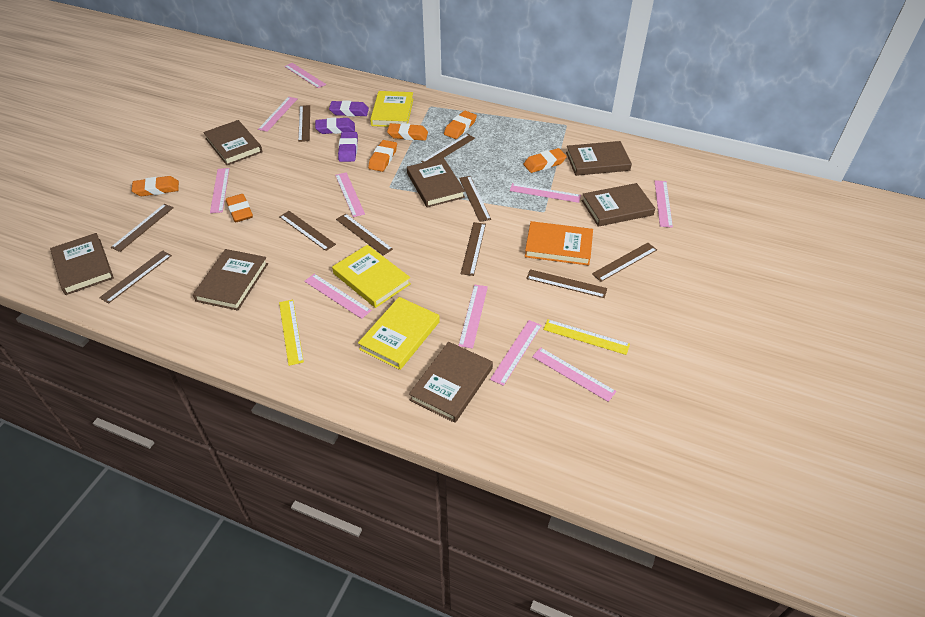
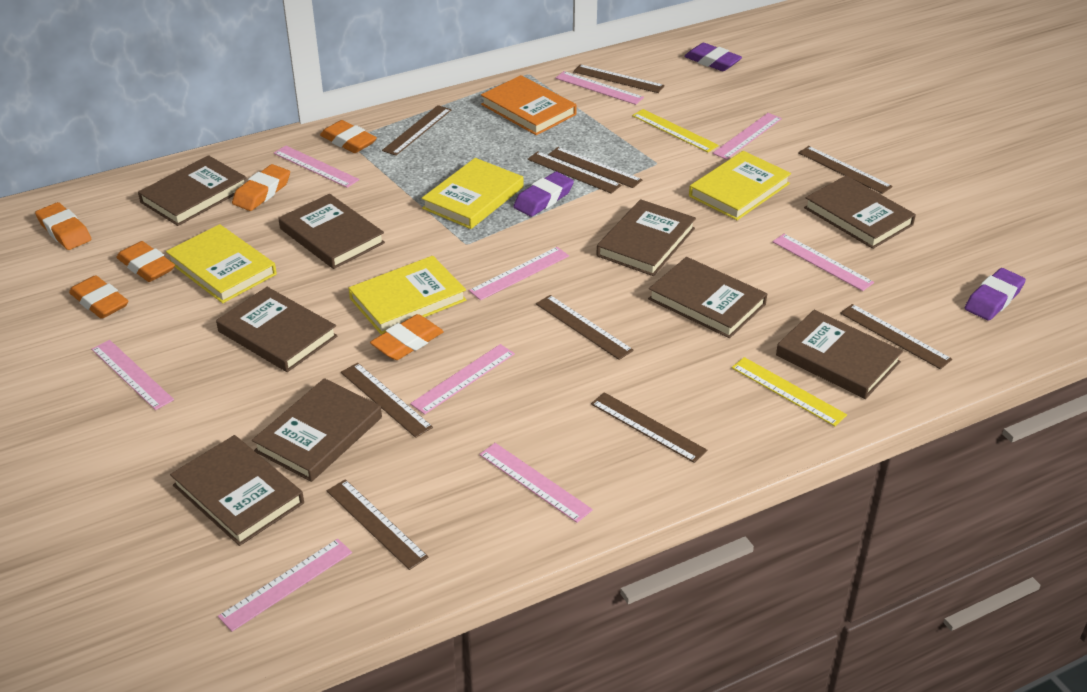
brown book: [50,233,114,295] [193,249,268,311] [203,120,263,165] [407,158,465,207] [409,342,493,423] [566,141,632,176] [581,183,655,227] = 7 -> [138,155,247,226] [170,435,304,546] [216,287,338,372] [252,378,382,482] [279,194,385,269] [596,199,696,276] [648,257,767,338] [776,310,903,399] [804,175,916,249] = 9
pink ruler: [210,168,230,213] [258,97,298,132] [284,63,326,88] [304,274,372,319] [335,172,365,217] [458,285,488,349] [490,320,542,386] [510,183,581,203] [532,347,616,402] [655,180,673,228] = 10 -> [91,340,174,410] [218,539,352,632] [274,146,359,188] [410,344,515,414] [469,247,569,300] [479,443,593,523] [556,71,644,105] [712,113,782,160] [772,234,874,291] = 9
yellow book: [332,245,411,308] [358,297,440,370] [370,91,414,127] = 3 -> [166,224,277,303] [349,256,466,335] [422,158,524,229] [689,151,791,220] = 4

